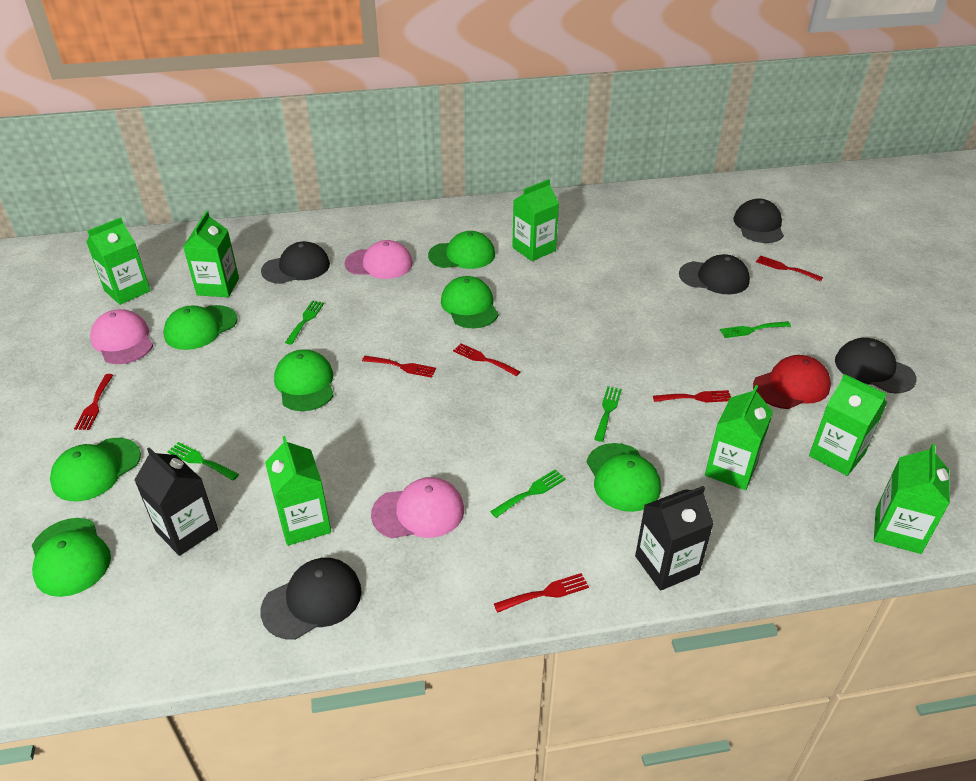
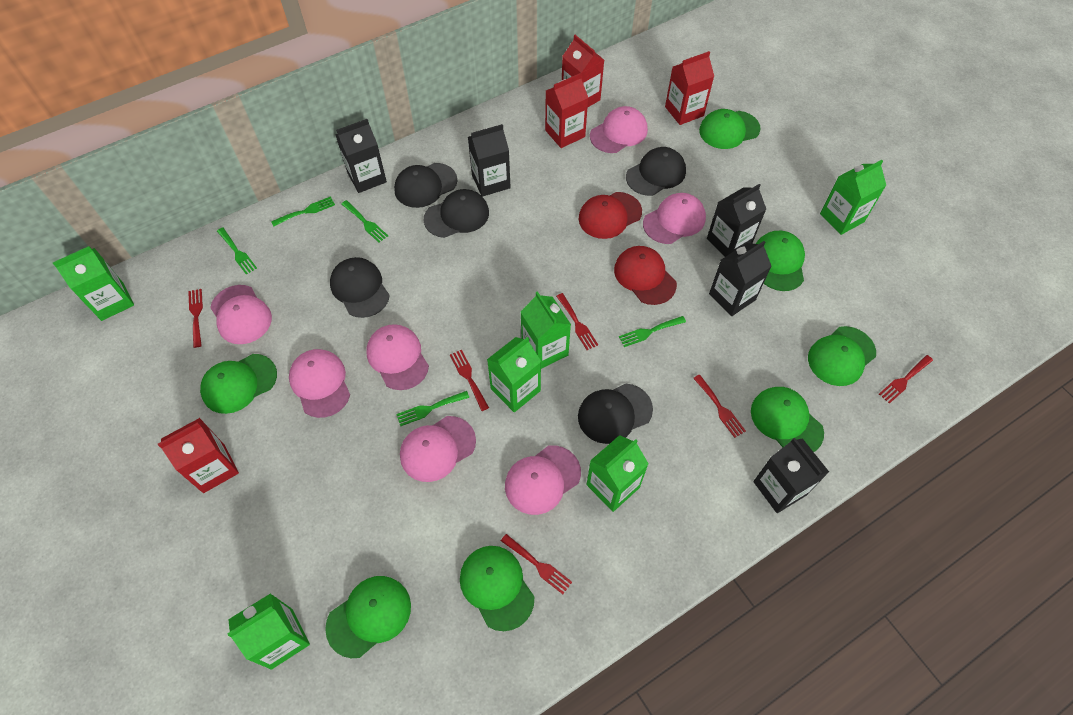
black carton: [134,447,218,556] [635,486,714,591] = 2 -> [335,119,387,193] [468,124,511,197] [707,184,766,257] [709,241,772,316] [753,438,829,513] = 5
green carton: [86,217,150,305] [183,211,239,297] [265,436,331,546] [512,179,559,261] [705,385,773,490] [809,374,887,476] [874,444,950,554] = 7 -> [53,246,134,321] [227,593,310,670] [487,337,541,412] [521,291,571,369] [586,435,649,512] [820,160,886,235] = 6
pink cap: [90,309,153,364] [345,240,413,279] [371,477,464,539] = 3 -> [210,285,272,344] [289,349,350,418] [366,324,429,390] [400,416,476,482] [505,445,581,515] [590,106,648,153] [643,193,706,244] = 7
red cap: [753,355,831,409] = 1 -> [579,192,642,239] [614,246,677,305] = 2
red carton: none = 0 -> [158,418,239,493] [545,73,588,148] [562,35,604,108] [665,51,714,125] = 4

